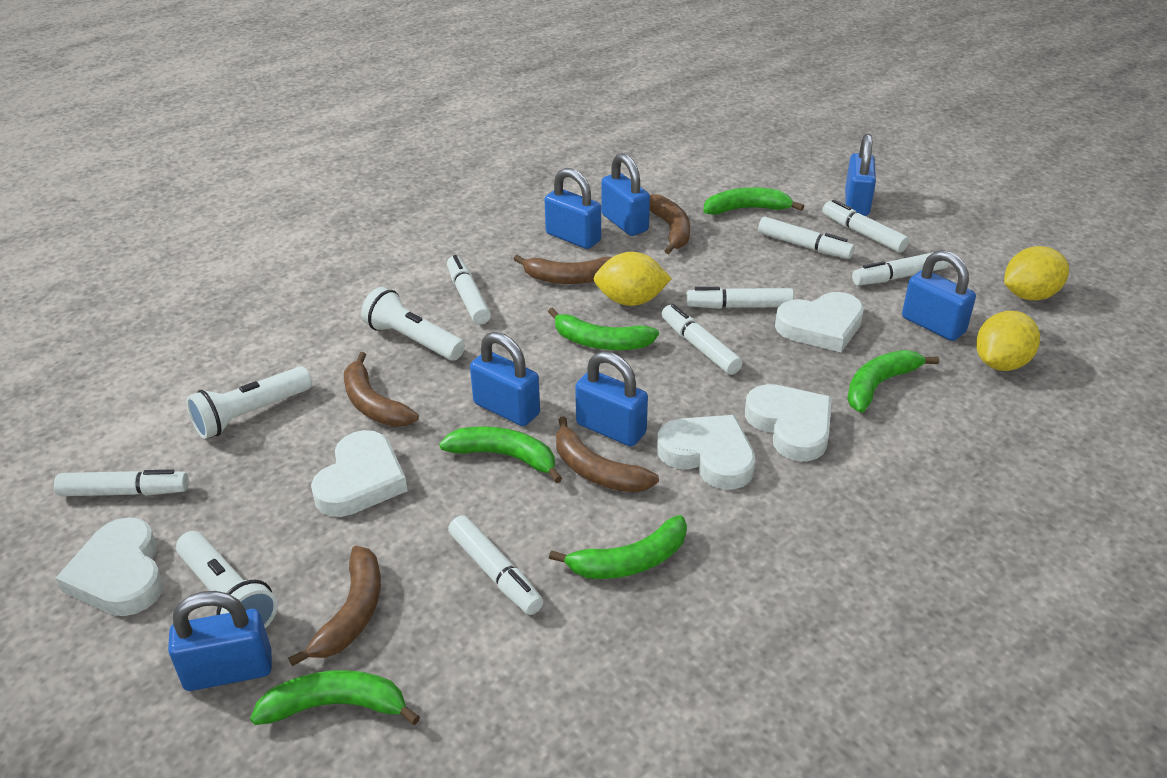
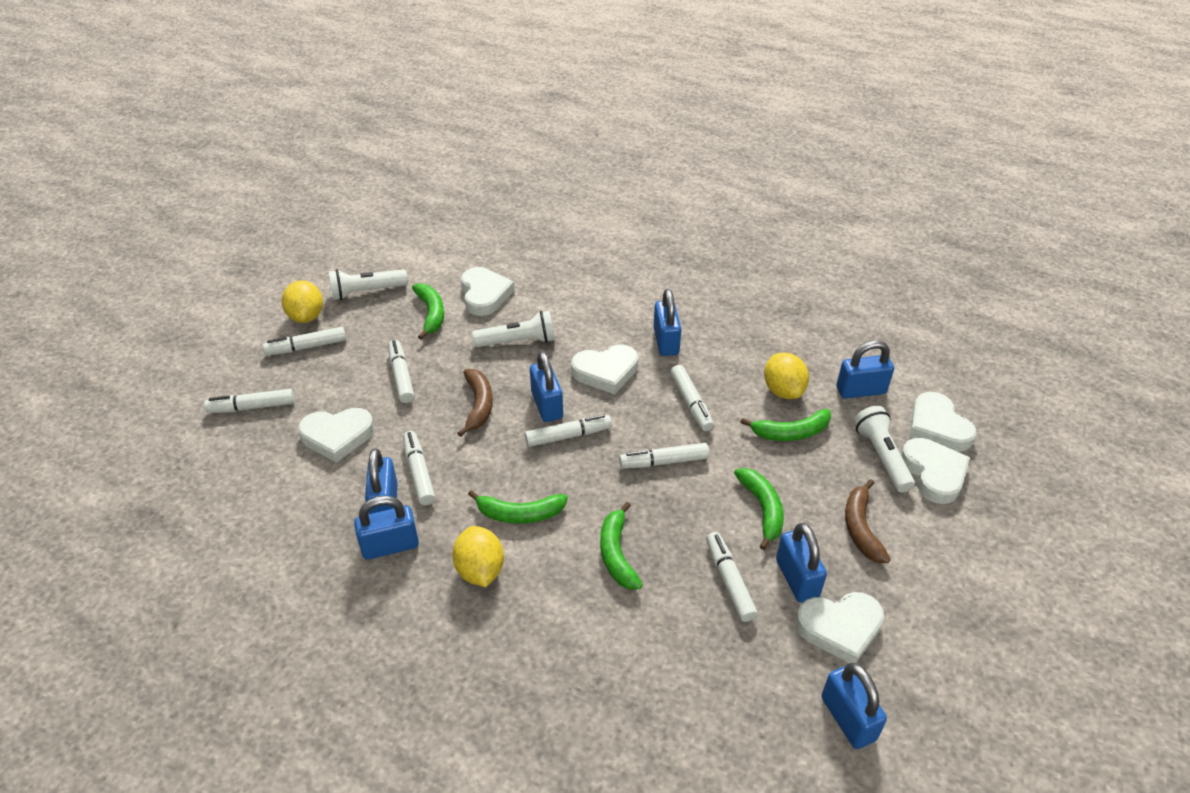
brown banana: [288,546,381,666] [344,352,419,427] [514,255,612,284] [556,416,659,493] [650,194,690,254] = 5 -> [457,369,493,437] [845,479,891,563] = 2
green banana: [250,670,420,725] [439,426,562,483] [548,308,659,350] [549,515,687,579] [703,187,804,215] [847,350,939,413] = 6 -> [412,283,444,340] [468,490,568,524] [600,502,643,589] [734,468,784,550] [740,409,831,441] = 5
white heart: [56,517,164,616] [311,430,408,517] [657,415,756,489] [745,384,832,461] [775,292,864,352] = 5 -> [298,408,375,463] [461,267,515,316] [571,344,638,394] [795,592,884,663] [901,438,970,504] [909,392,977,452] = 6

